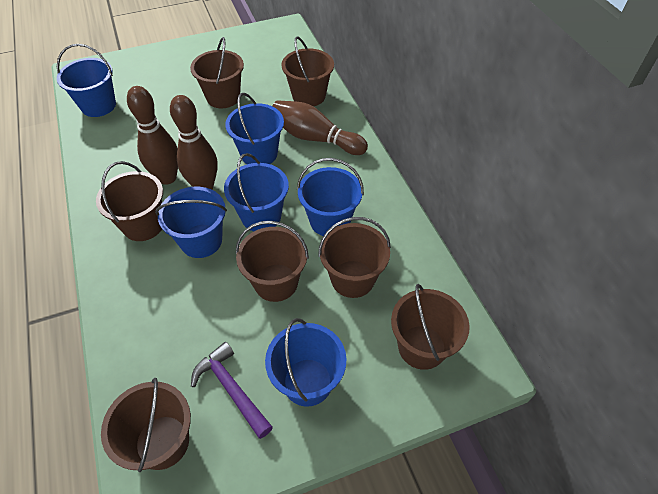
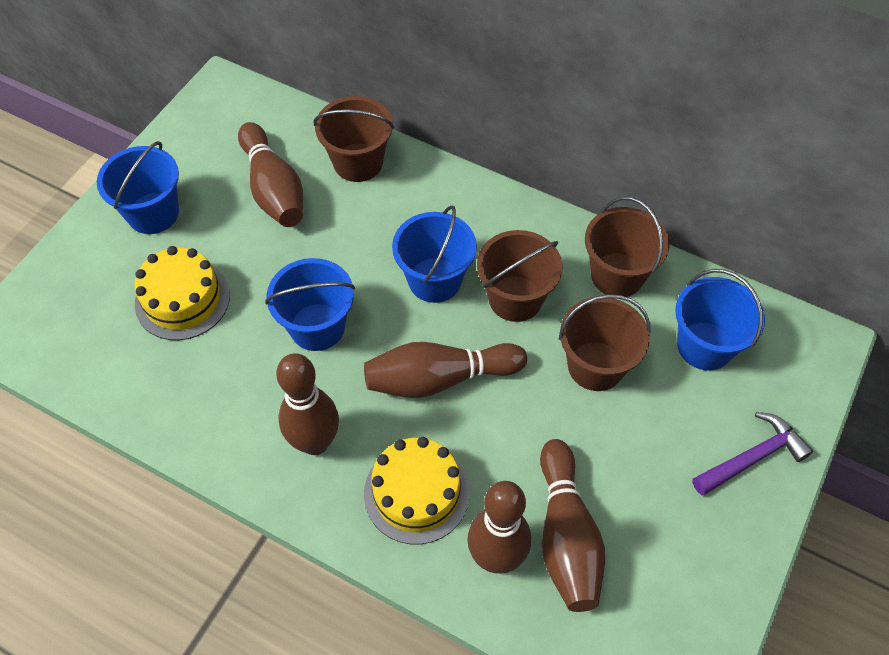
blue bucket: [57,44,116,117] [155,187,227,258] [224,153,289,231] [225,93,284,164] [265,318,346,407] [297,158,364,236] = 6 -> [97,141,179,234] [265,258,355,351] [392,205,477,303] [675,269,765,370] = 4
brown bowling pin: [127,86,178,185] [170,95,218,189] [272,100,368,155] = 3 -> [238,122,303,227] [276,353,339,455] [364,342,527,398] [467,481,531,574] [540,439,605,612] = 5
brown bucket: [96,161,163,241] [101,378,191,472] [190,37,244,108] [236,221,309,302] [281,36,334,106] [318,217,391,298] [391,284,470,370] = 7 -> [314,96,394,182] [477,230,562,322] [559,294,651,391] [585,197,669,297] = 4
yellow cake: none = 0 -> [135,246,230,340] [364,437,469,544] = 2

